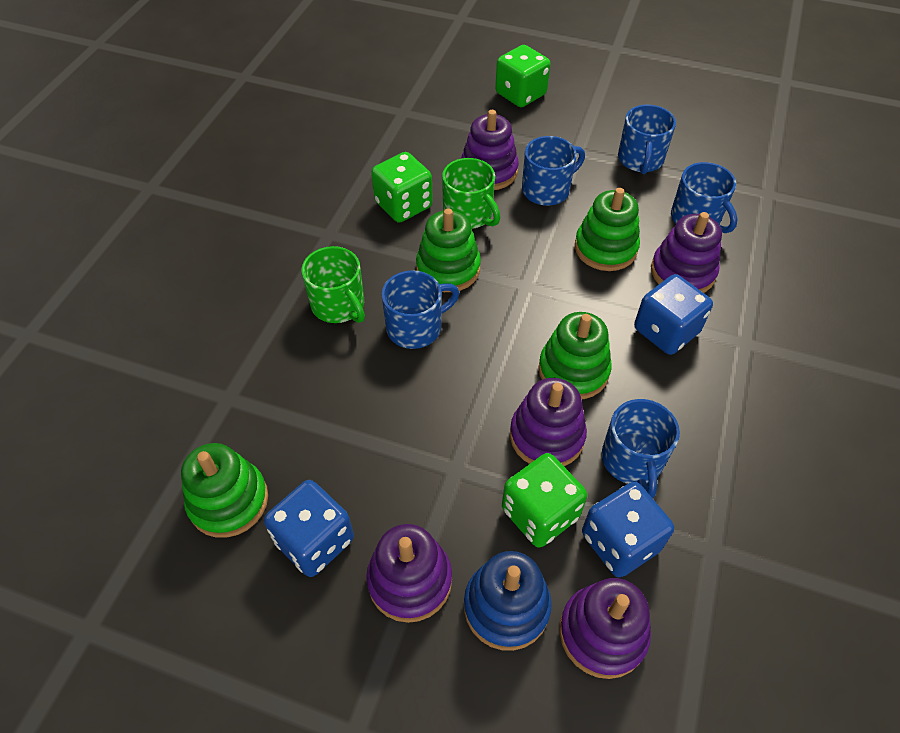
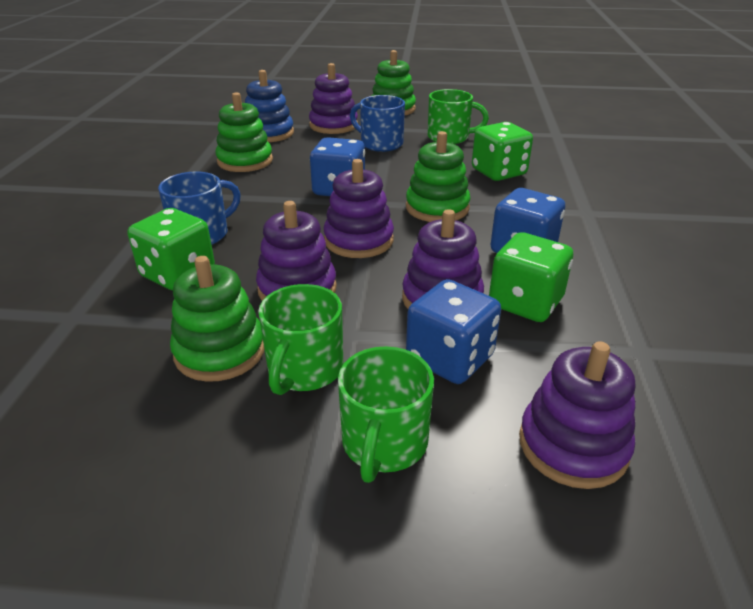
blue mug: [381,270,460,349] [522,136,585,206] [602,399,680,498] [618,105,676,174] [671,162,738,233] = 5 -> [158,172,241,245] [350,95,405,152] = 2
green mug: [301,246,365,323] [442,158,500,229] = 2 -> [258,284,343,395] [338,346,434,483] [428,89,489,144] = 3

